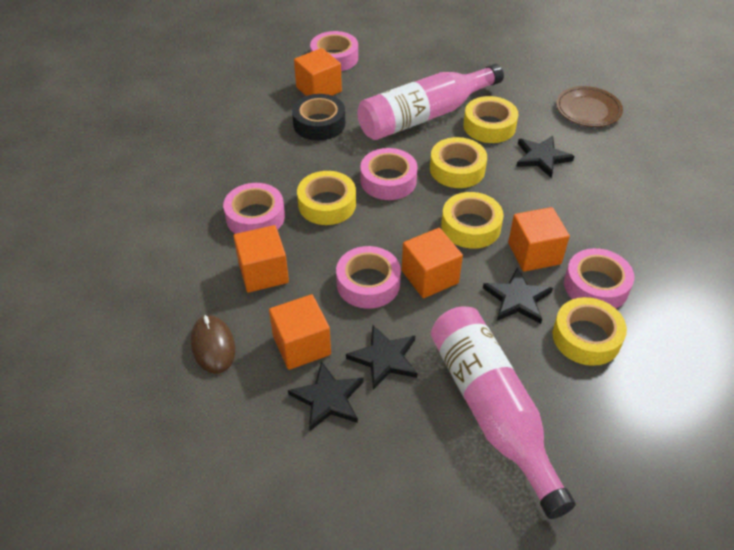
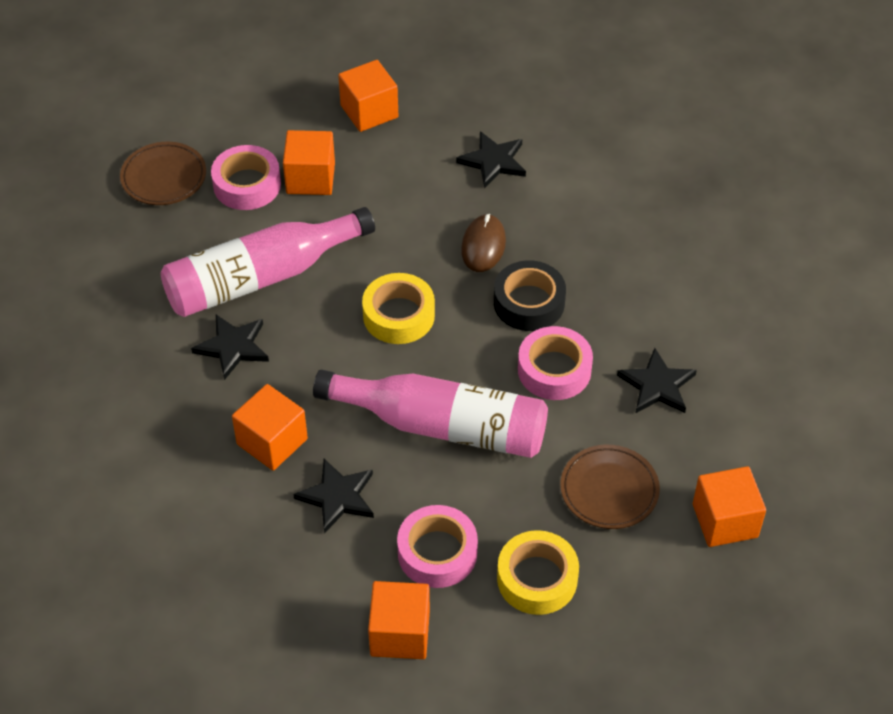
brown plate: [556,86,623,127] = 1 -> [120,142,206,205] [560,445,660,529] = 2
pink tape: [223,183,285,234] [310,31,358,71] [336,246,401,309] [360,148,418,200] [564,248,634,308] = 5 -> [211,145,281,210] [397,505,478,588] [518,326,593,400] = 3
yellow tape: [297,171,356,225] [430,137,487,188] [441,192,504,249] [463,96,519,143] [552,297,627,366] = 5 -> [362,273,435,344] [497,530,579,615] = 2

